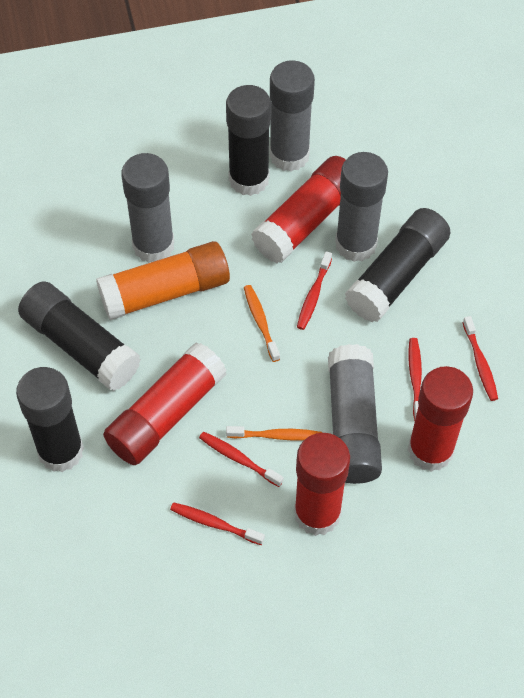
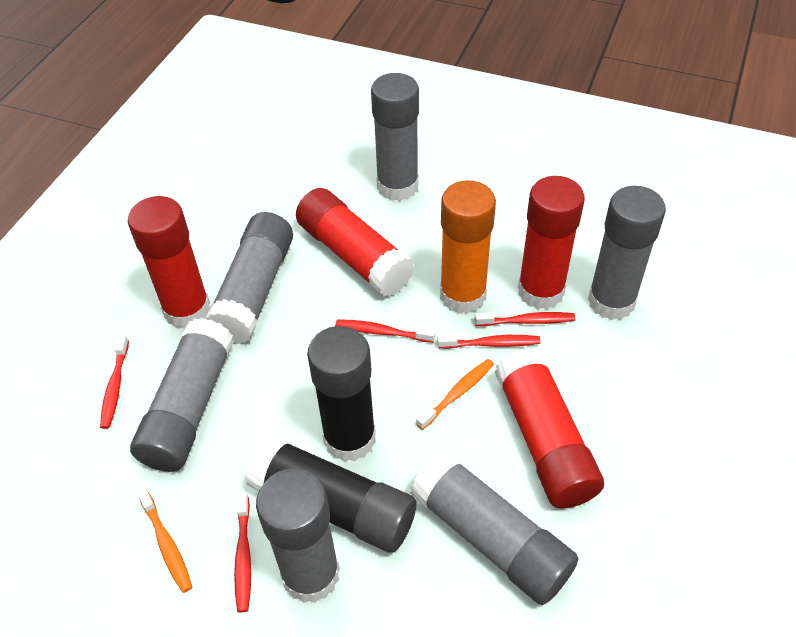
black glue stick: [16,367,84,472] [18,281,141,391] [226,85,271,196] [345,208,451,322] = 4 -> [245,435,416,553] [307,326,376,462] = 2
grey glue stick: [121,153,174,263] [269,60,315,172] [328,344,382,484] [335,152,388,262] = 4 -> [130,318,234,472] [206,212,293,344] [256,468,340,603] [371,73,419,201] [410,451,578,605] [588,186,666,320] = 6

